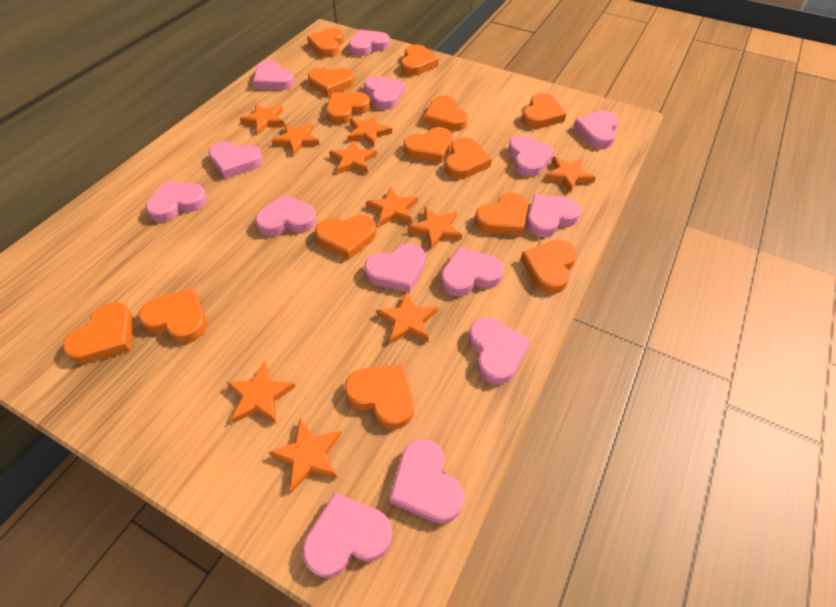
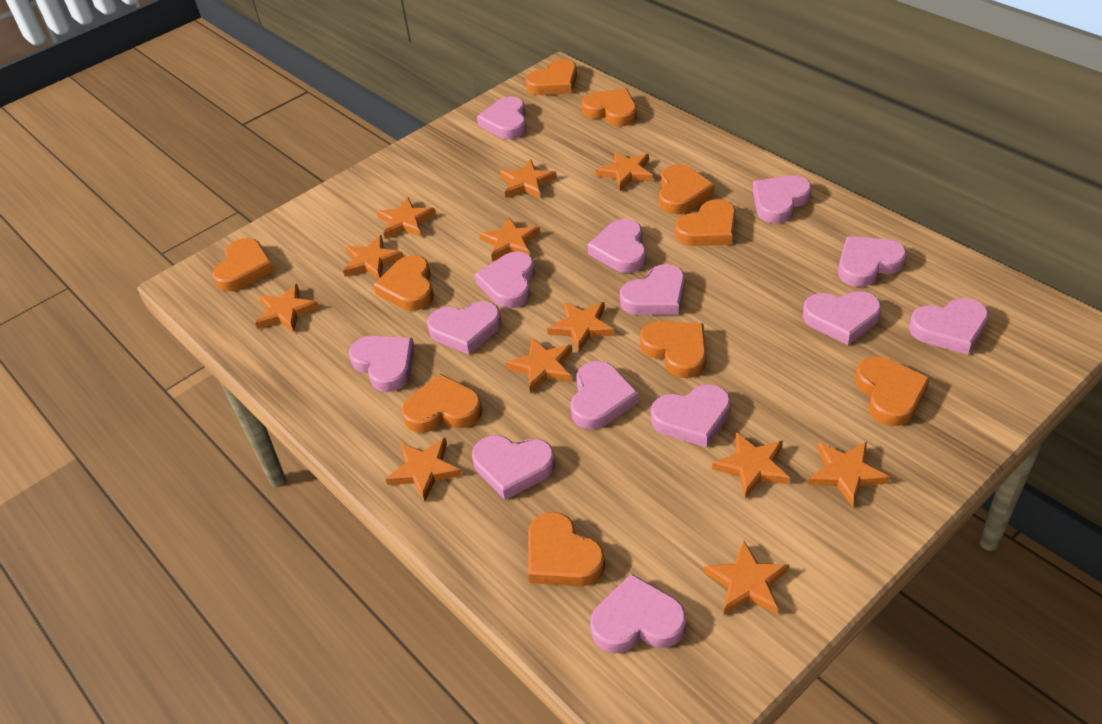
orange heart: [63,302,134,364] [138,288,207,343] [307,28,344,57] [308,68,354,97] [315,215,377,260] [326,92,370,124] [344,364,414,429] [401,44,439,76] [403,127,453,163] [424,95,468,131] [445,137,492,179] [475,193,528,235] [521,240,577,294] [522,93,566,129] = 14 -> [213,238,275,292] [374,255,434,311] [402,374,483,433] [526,59,577,95] [528,512,605,586] [582,88,637,127] [640,321,706,378] [659,164,715,214] [675,199,736,246] [855,357,930,426] = 10
orange star: [226,361,295,423] [240,104,285,135] [268,419,342,493] [272,123,320,156] [329,140,377,174] [347,114,392,147] [366,187,418,227] [377,292,438,344] [408,207,462,250] [544,157,596,193] = 10 -> [255,284,319,332] [343,235,403,279] [377,197,436,239] [386,438,462,502] [479,217,541,261] [500,159,557,198] [506,338,572,393] [547,302,615,352] [596,151,653,191] [704,541,789,615] [712,432,791,499] [808,442,890,507] = 12

